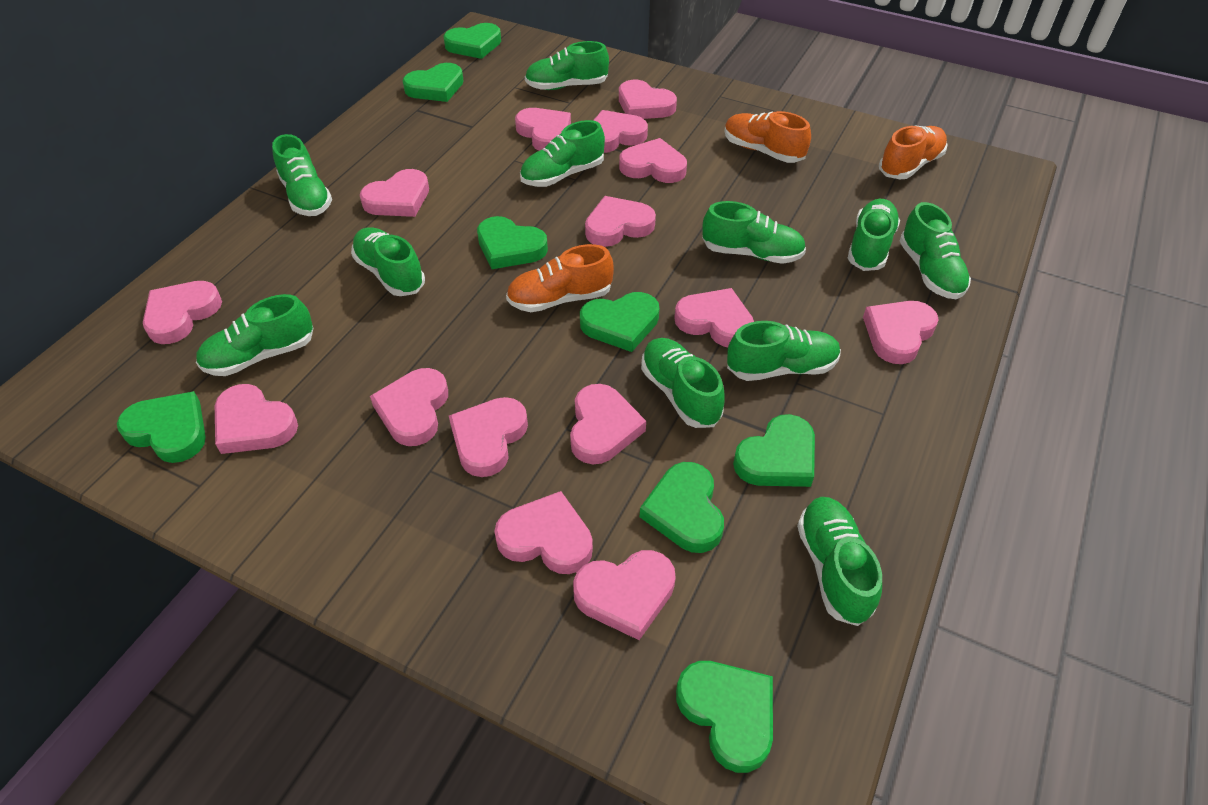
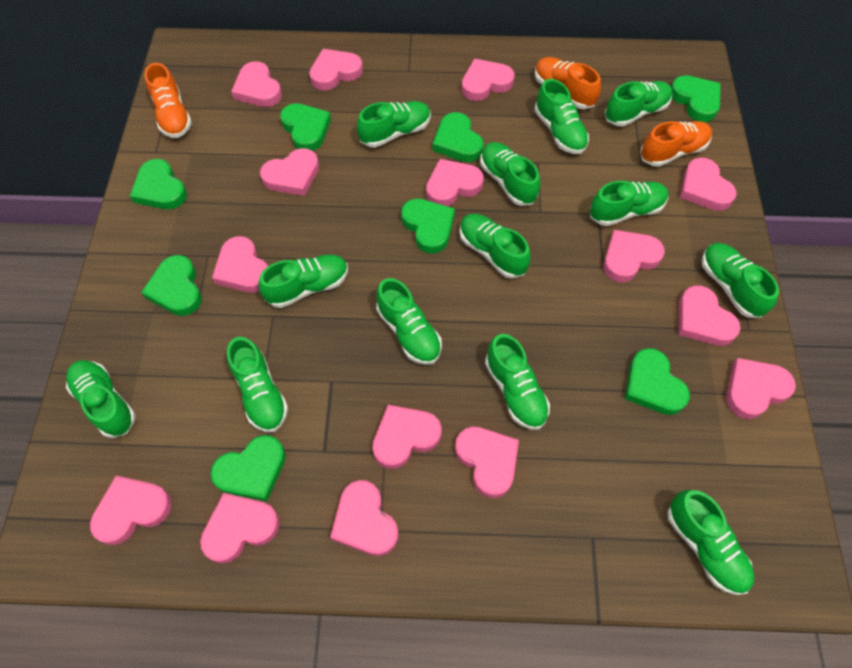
green shoe: [196,294,313,376] [272,134,332,216] [351,227,425,296] [520,120,605,187] [525,41,609,90] [641,338,725,428] [702,201,806,264] [727,321,841,381] [797,497,882,626] [848,199,900,271] [899,202,971,299] = 11 -> [66,360,136,438] [227,337,288,432] [258,255,348,308] [357,101,431,148] [376,278,442,365] [459,214,531,278] [480,142,540,206] [485,334,550,430] [534,79,589,154] [590,181,668,226] [605,81,672,126] [667,490,754,595] [702,243,779,318] = 13

